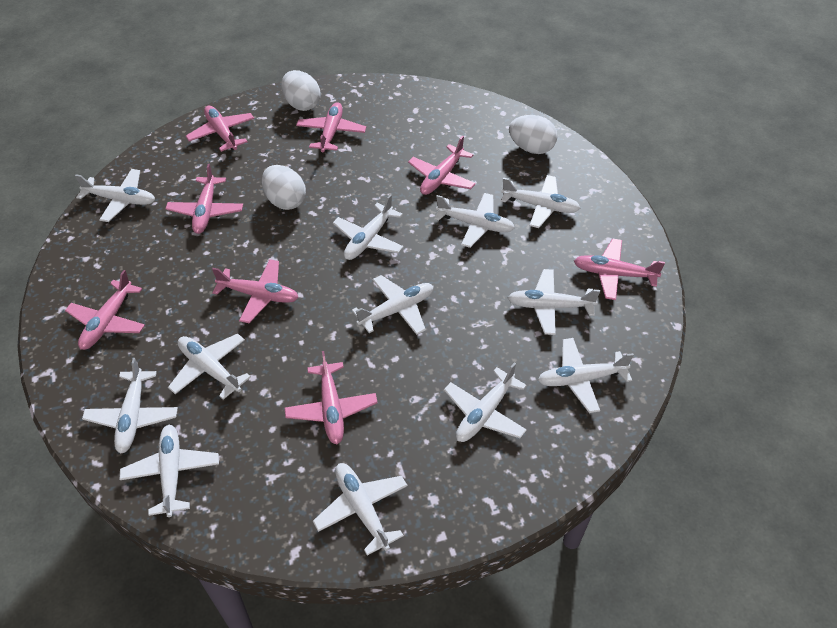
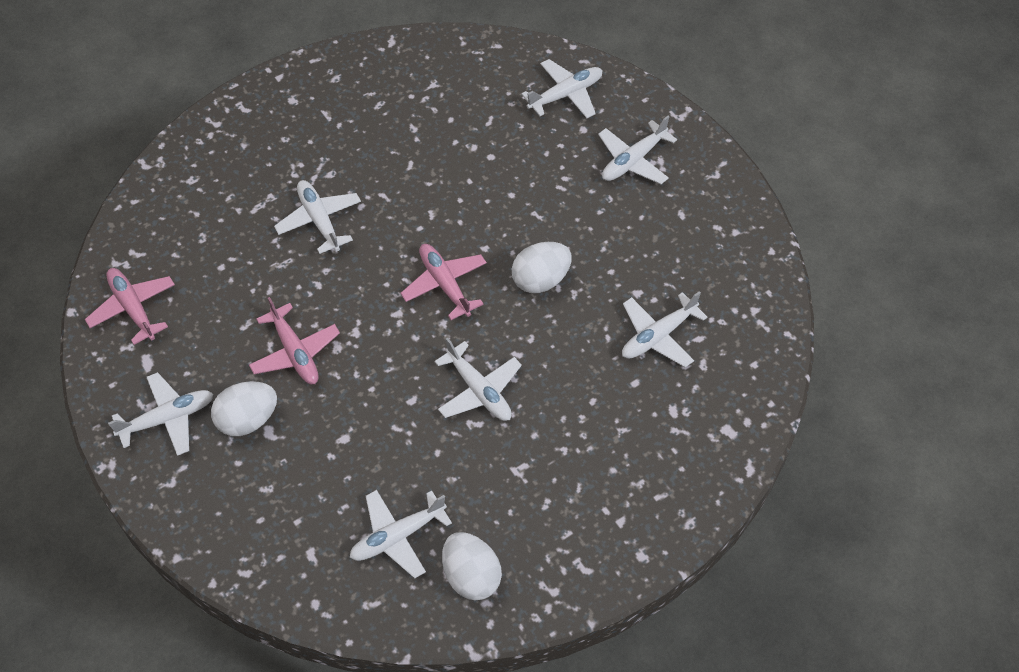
pink plane: [65,270,145,350] [166,164,243,234] [186,105,254,152] [212,259,299,323] [284,351,378,444] [296,102,366,152] [408,136,476,195] [574,238,665,300] = 8 -> [85,268,175,345] [249,297,340,384] [400,244,487,320] = 3
white plane: [75,169,155,222] [82,358,178,454] [120,425,219,517] [168,334,251,400] [313,463,408,555] [333,194,404,260] [352,275,433,335] [434,193,515,248] [444,362,527,442] [501,175,580,228] [507,269,600,335] [538,338,634,413] = 12 -> [108,372,213,456] [274,180,361,254] [350,490,452,578] [434,338,522,421] [521,59,603,118] [598,116,677,184] [622,291,708,367] = 7

